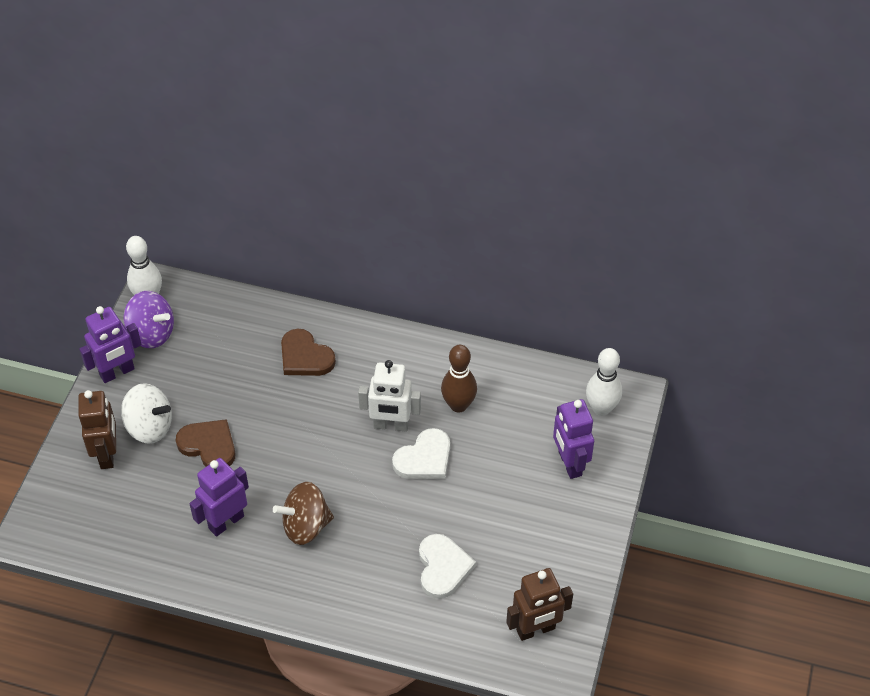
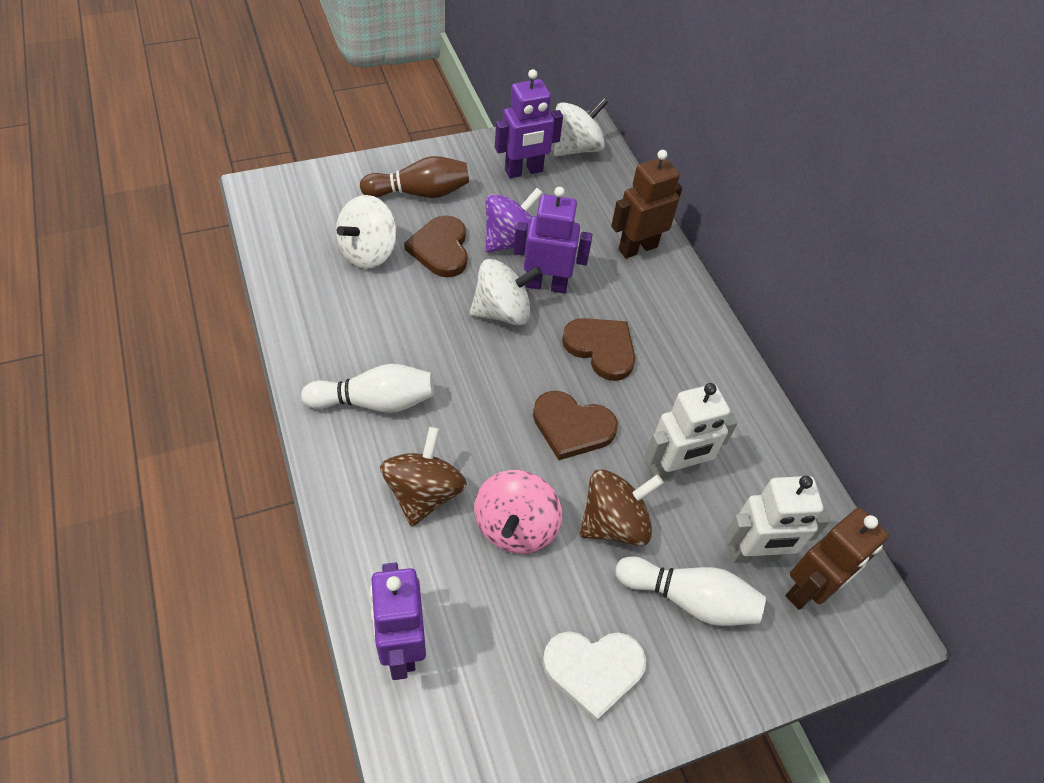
brown heart: [176,419,235,467] [281,328,336,376] = 2 -> [404,215,467,277] [533,391,618,460] [562,318,635,381] = 3
brown spinning top: [273,482,334,545] = 1 -> [380,427,467,526] [580,469,664,546] = 2
pink spinning top: none = 0 -> [474,470,562,554] = 1
white heart: [392,428,450,479] [419,534,476,599] = 2 -> [542,631,646,722] = 1
white robot: [358,360,421,431] = 1 -> [645,383,738,480] [725,476,831,563] = 2
white spinning top: [121,383,172,444] = 1 -> [336,195,397,269] [470,259,542,325] [554,97,608,157] = 3

